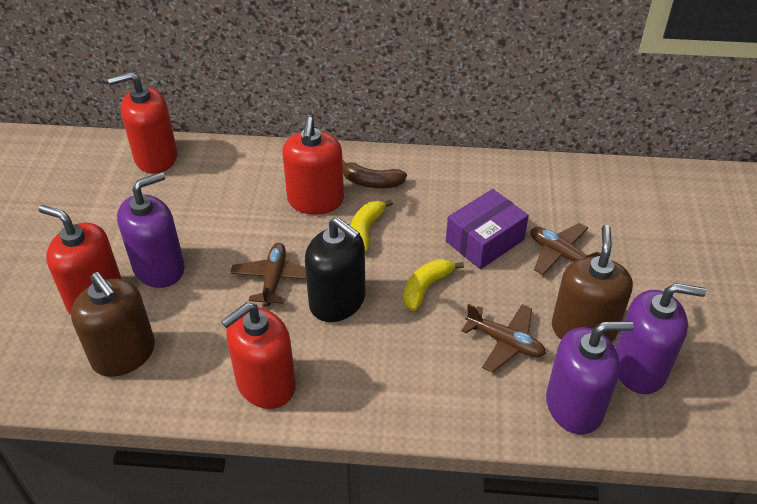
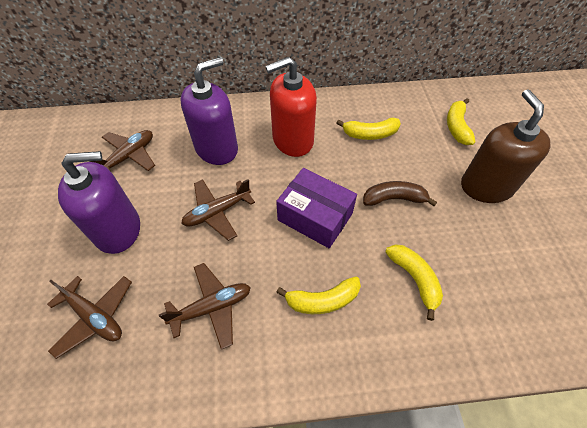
black soap dispenser: [305,217,365,322] = 1 -> none = 0
brown plane: [230,243,306,307] [461,304,546,373] [530,223,601,275] = 3 -> [47,276,132,359] [89,130,155,171] [159,263,251,350] [181,179,255,241] = 4
brown soap dispenser: [71,272,155,377] [552,225,633,342] = 2 -> [461,89,551,203] = 1
purple soap dispenser: [117,172,185,288] [546,321,634,434] [615,283,706,394] = 3 -> [58,151,140,254] [180,57,238,165] = 2
red soap dispenser: [39,205,122,315] [108,72,177,174] [221,302,296,409] [282,117,344,215] = 4 -> [265,57,317,157] = 1
yellow banana: [351,199,393,253] [403,259,464,311] = 2 -> [276,277,361,314] [336,118,401,140] [385,244,443,321] [447,99,476,145] = 4

